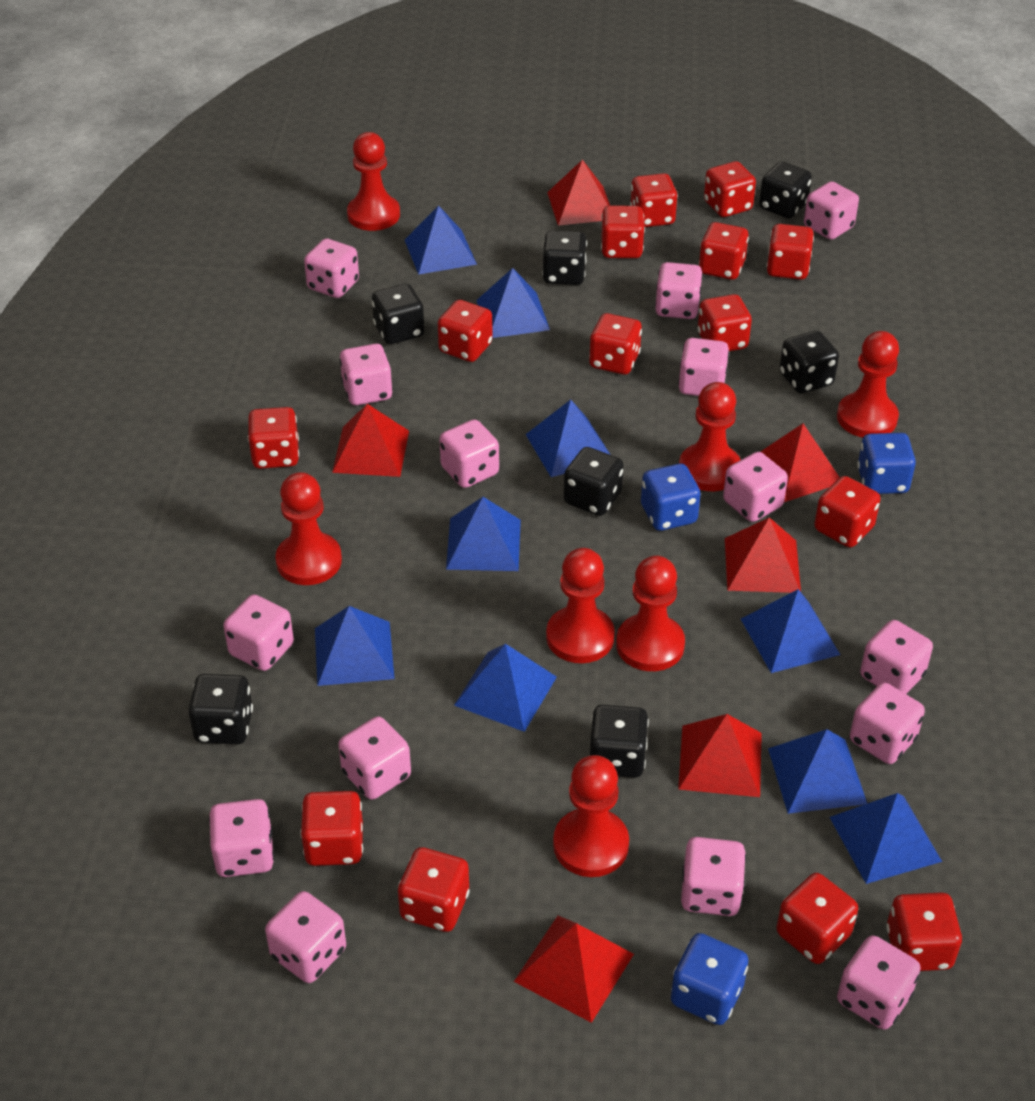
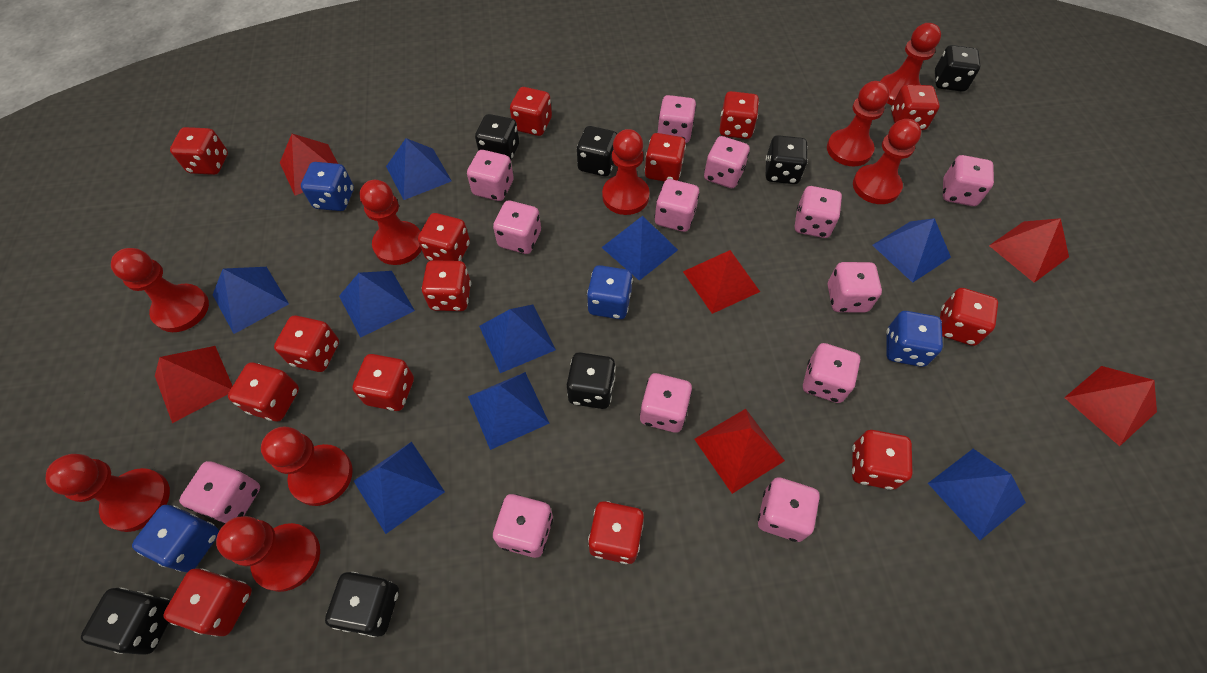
blue dice: [641,463,701,531] [671,933,748,1025] [857,433,916,494] = 3 -> [132,505,219,572] [301,162,354,211] [587,265,633,319] [886,311,943,367] = 4
pink dice: [209,799,274,877] [223,595,294,671] [265,891,346,983] [304,239,359,298] [338,716,411,800] [339,344,393,405] [439,419,499,488] [655,262,702,319] [678,338,729,396] [681,837,746,916] [723,452,788,522] [804,181,859,240] [837,935,921,1030] [850,683,925,764] [860,620,933,694] = 15 -> [179,461,260,524] [467,150,514,201] [493,200,541,254] [493,494,553,558] [640,373,692,433] [655,179,700,232] [658,95,696,143] [704,136,750,188] [758,477,820,542] [795,186,842,238] [803,343,860,403] [828,262,882,313] [943,155,994,206] = 13
red pawn: [275,472,342,585] [347,132,400,231] [546,548,615,663] [553,755,629,877] [616,556,685,671] [679,382,741,491] [837,331,899,437] = 7 -> [46,454,170,532] [111,248,209,332] [216,516,320,592] [261,426,353,506] [359,180,422,265] [602,129,650,215] [827,81,889,166] [853,119,921,204] [880,23,941,105] = 9

